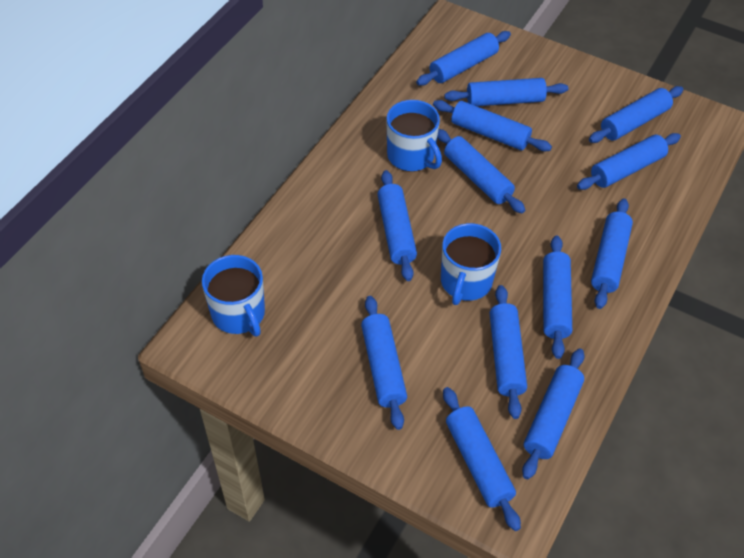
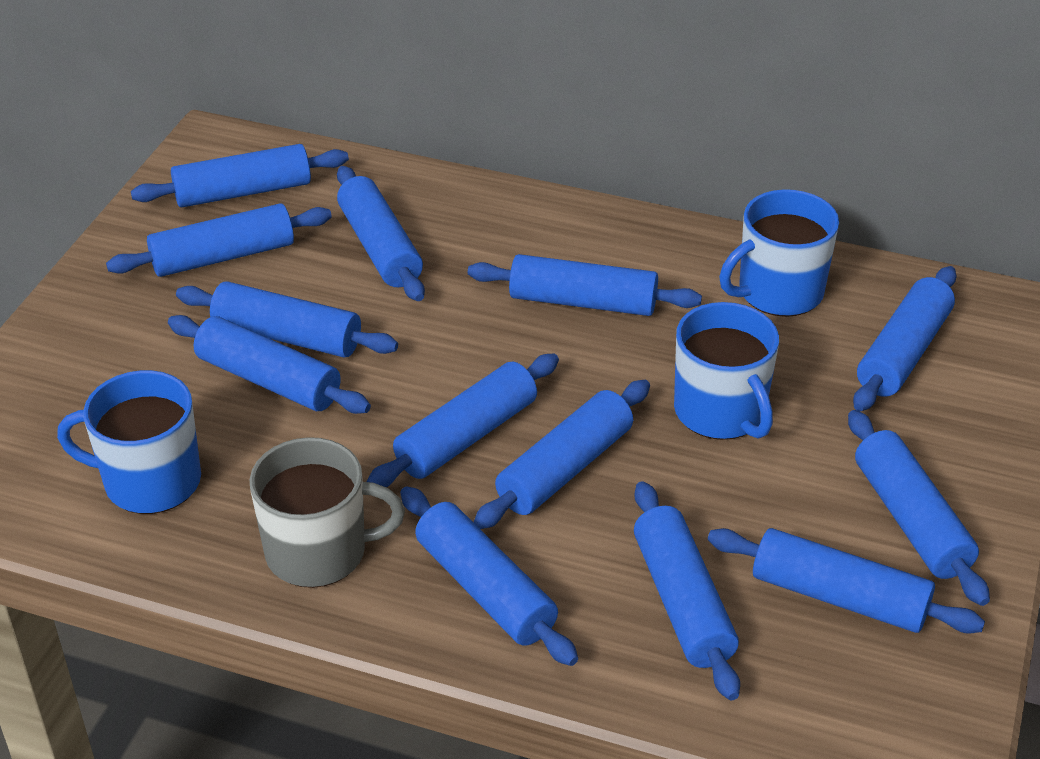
grey mug: none = 0 -> [250,437,405,588] = 1

